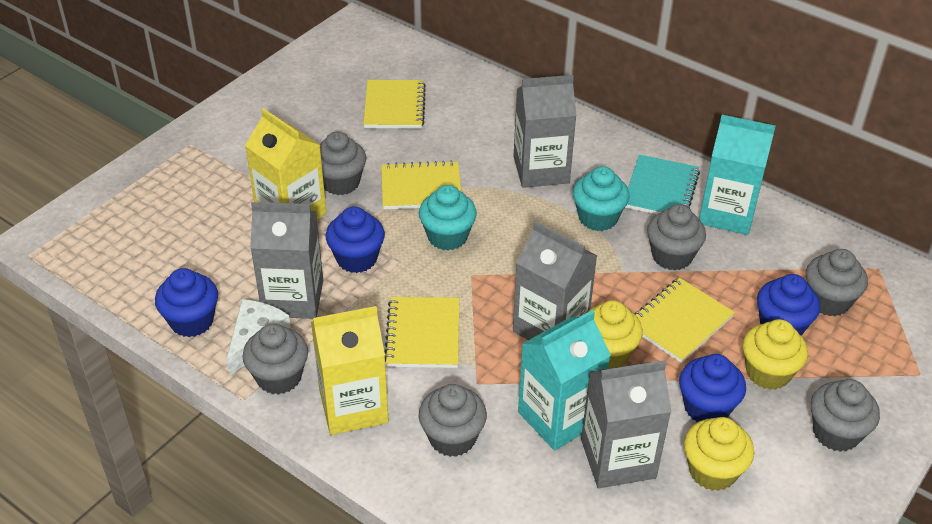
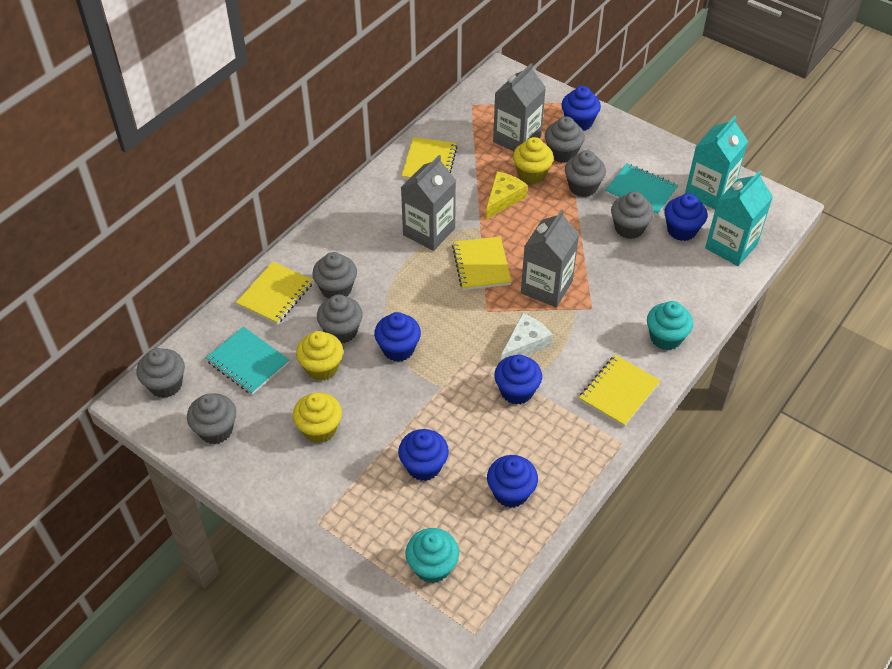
blue cupcake: [155,268,218,337] [326,206,385,273] [679,354,746,422] [757,274,820,336] = 4 -> [374,312,421,362] [398,429,449,481] [487,455,538,508] [494,355,542,405] [561,86,601,131] [664,193,707,241] = 6
grey carton: [250,202,323,319] [513,75,577,188] [513,221,598,340] [581,360,671,488] = 4 -> [401,155,456,251] [493,63,546,152] [521,209,579,307] = 3
grey cupcake: [242,324,308,395] [320,132,366,195] [419,384,487,457] [647,204,706,270] [806,249,868,316] [811,379,880,452] = 6 -> [136,348,185,398] [187,393,236,444] [312,252,357,299] [317,294,363,343] [545,116,585,163] [565,150,606,197] [611,191,654,239] = 7
turquoise notebook: [625,155,700,214] = 1 -> [206,326,289,395] [605,163,679,216] = 2
yellow carton: [245,108,326,219] [311,306,389,435] = 2 -> none = 0
yellow cheese: none = 0 -> [486,171,527,219] = 1

